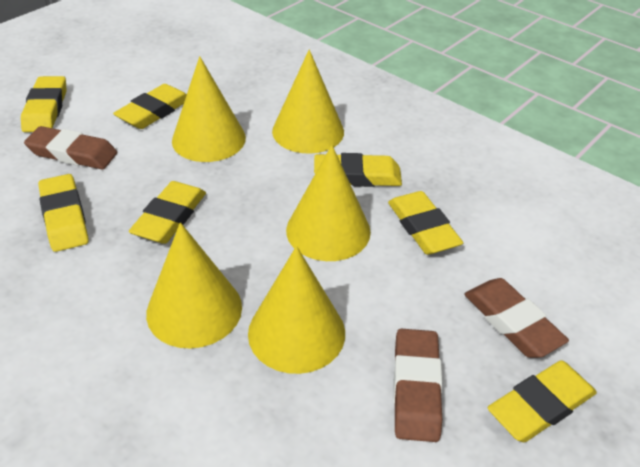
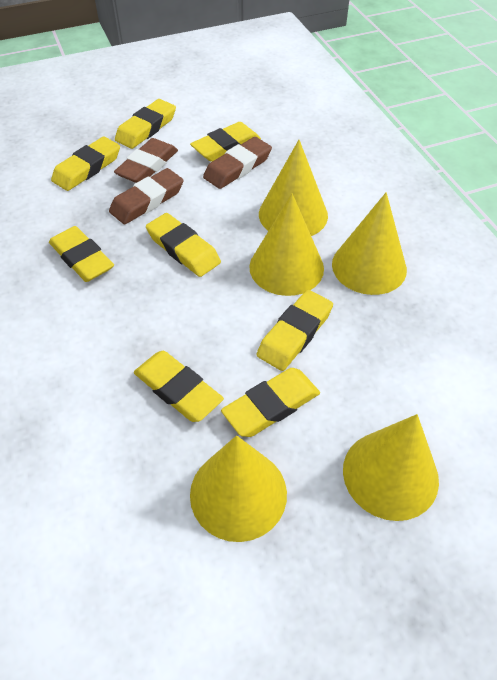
yellow eraser: [21,76,66,132] [38,174,89,252] [113,84,187,129] [129,181,206,244] [314,153,402,187] [388,191,463,255] [488,360,597,442] = 7 -> [49,226,114,282] [51,136,120,191] [115,99,176,149] [134,351,224,422] [146,213,221,277] [190,122,261,162] [221,368,320,437] [257,290,333,371] = 8

